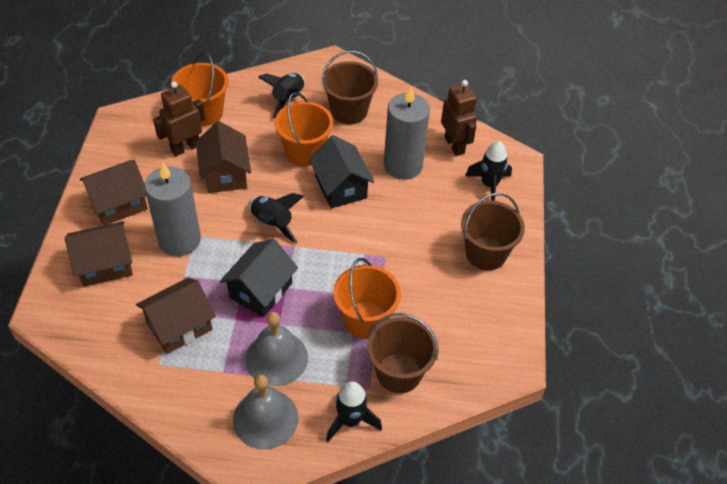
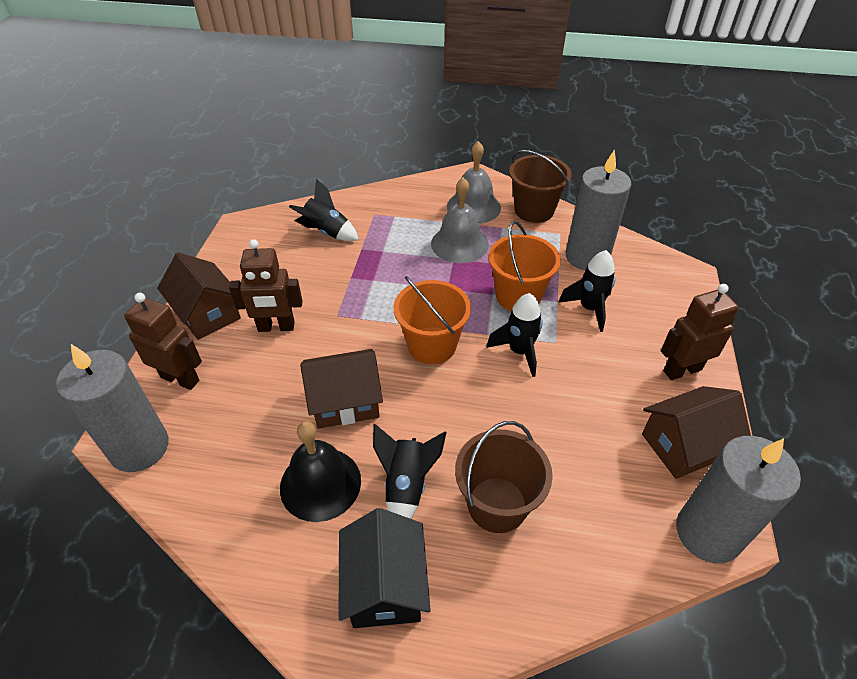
black bell: none = 0 -> [280,421,361,522] = 1
black house: [220,239,298,317] [309,135,374,209] = 2 -> [338,508,431,628] = 1
brown bucket: [322,51,378,124] [367,313,439,393] [461,193,525,271] = 3 -> [455,421,553,533] [509,150,571,223] = 2
brown house: [65,221,133,287] [80,160,148,226] [136,278,215,354] [196,121,251,193] = 4 -> [157,252,241,340] [300,349,383,429] [642,386,751,479] = 3
brown robot: [153,81,205,156] [441,80,477,156] = 2 -> [124,293,202,390] [229,239,303,332] [661,284,739,380] = 3
grey candle: [144,162,201,256] [384,86,430,180] = 2 -> [56,344,169,472] [566,149,631,270] [676,436,801,563] = 3
orange bucket: [171,52,229,126] [275,92,333,167] [333,258,401,339] = 3 -> [394,276,471,364] [488,221,561,311] = 2

